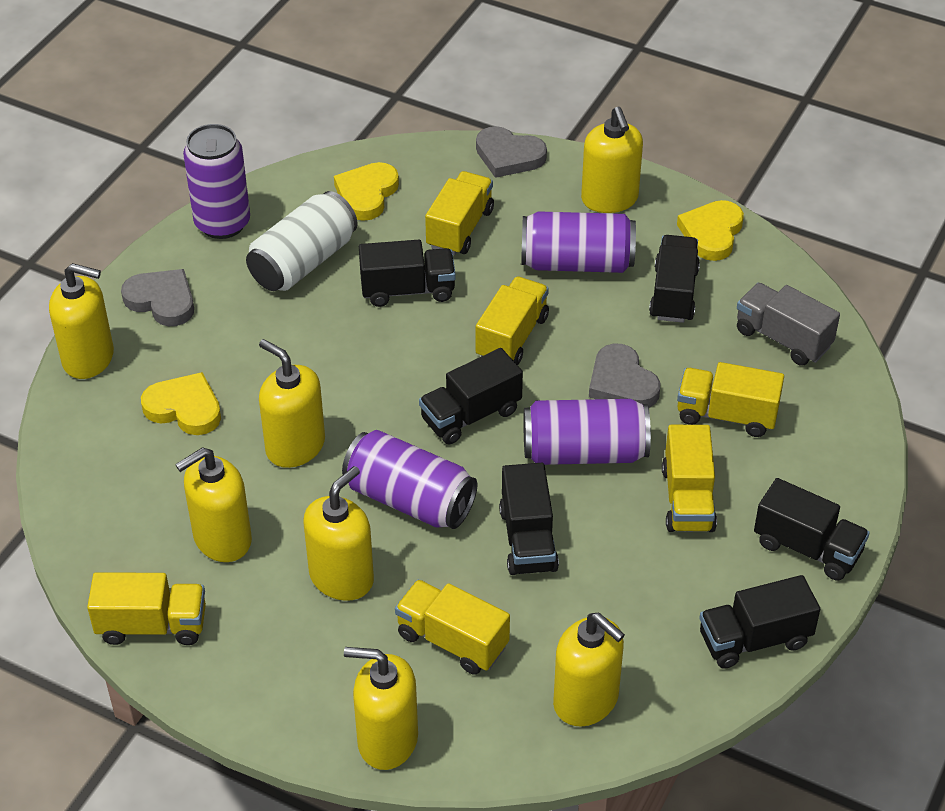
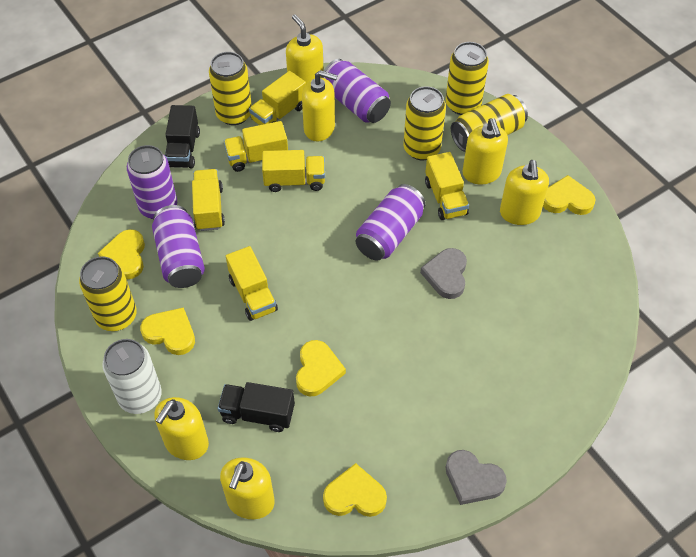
black truck: [359,240,456,307] [419,348,523,444] [499,463,559,575] [649,235,700,323] [700,575,820,669] [754,478,870,581] = 6 -> [165,105,200,168] [218,382,295,432] = 2
grey heart: [121,269,194,326] [476,126,547,178] [589,343,660,408] = 3 -> [420,248,467,299] [445,450,507,505] = 2
grey truck: [737,283,840,366] = 1 -> none = 0
yellow can: none = 0 -> [79,256,137,331] [209,52,252,125] [404,86,446,160] [446,42,489,115] [451,94,528,152] = 5
yellow heart: [141,372,221,435] [334,162,399,221] [677,200,744,261] = 3 -> [98,229,145,279] [140,307,195,355] [296,340,346,396] [323,463,387,517] [543,175,596,215] = 5
yellow soap dispenser: [49,263,114,379] [175,447,252,562] [259,339,325,468] [304,466,374,601] [344,647,418,770] [553,613,625,727] [581,107,643,213] = 7 -> [154,397,209,460] [220,457,275,519] [286,14,324,84] [302,70,338,141] [462,118,508,184] [500,160,549,225] = 6

